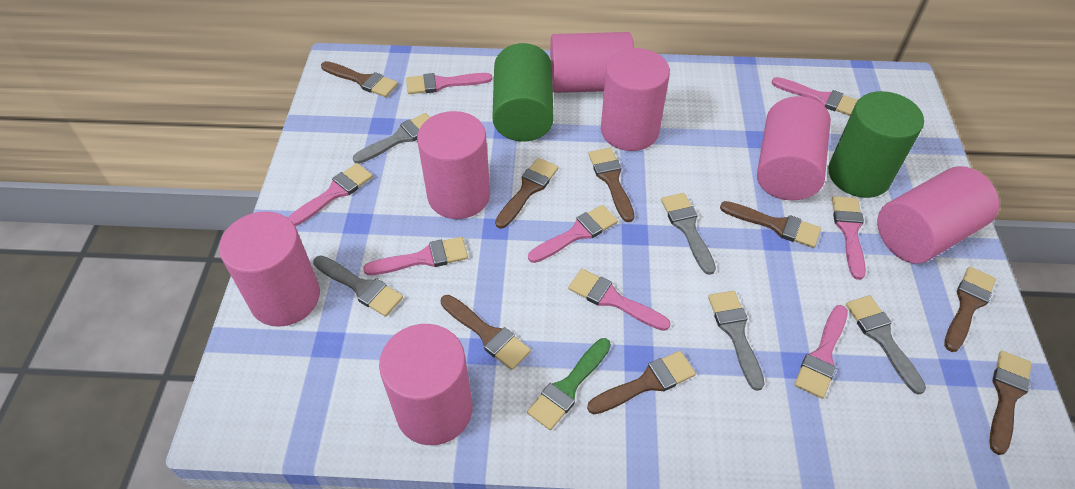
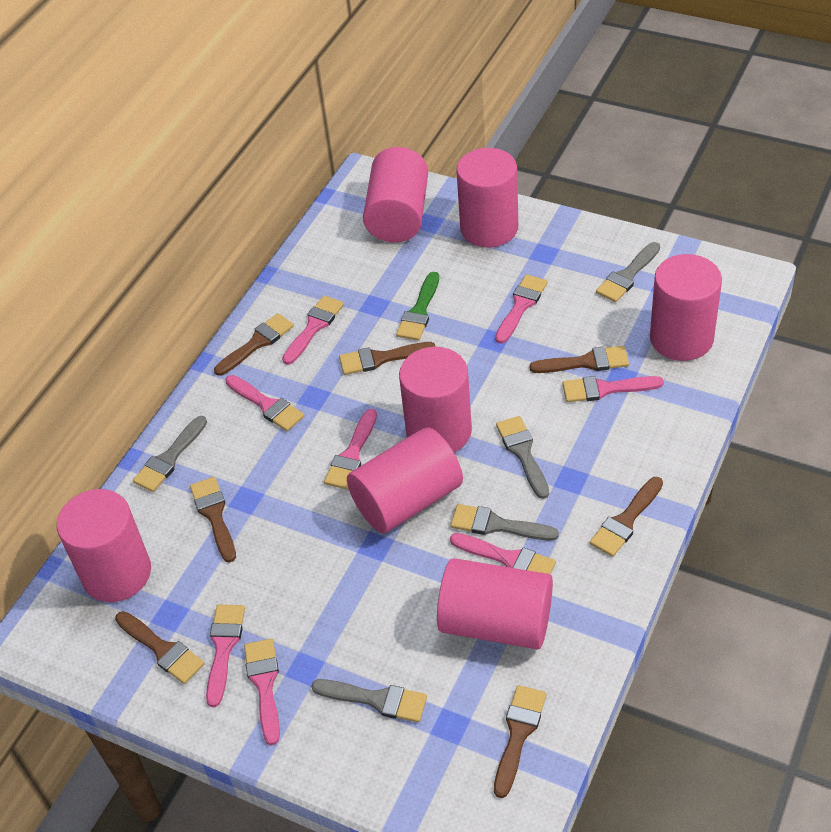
brown brush: [321,61,398,97] [440,295,531,370] [495,158,559,229] [587,351,696,414] [588,148,634,222] [720,201,821,248] [944,267,996,352] [989,351,1032,455] = 8 -> [115,611,204,684] [190,477,236,563] [214,313,294,376] [339,342,436,375] [494,685,546,798] [529,346,629,373] [590,477,663,557] = 7
green cylinder: [492,43,553,142] [828,91,924,198] = 2 -> none = 0

